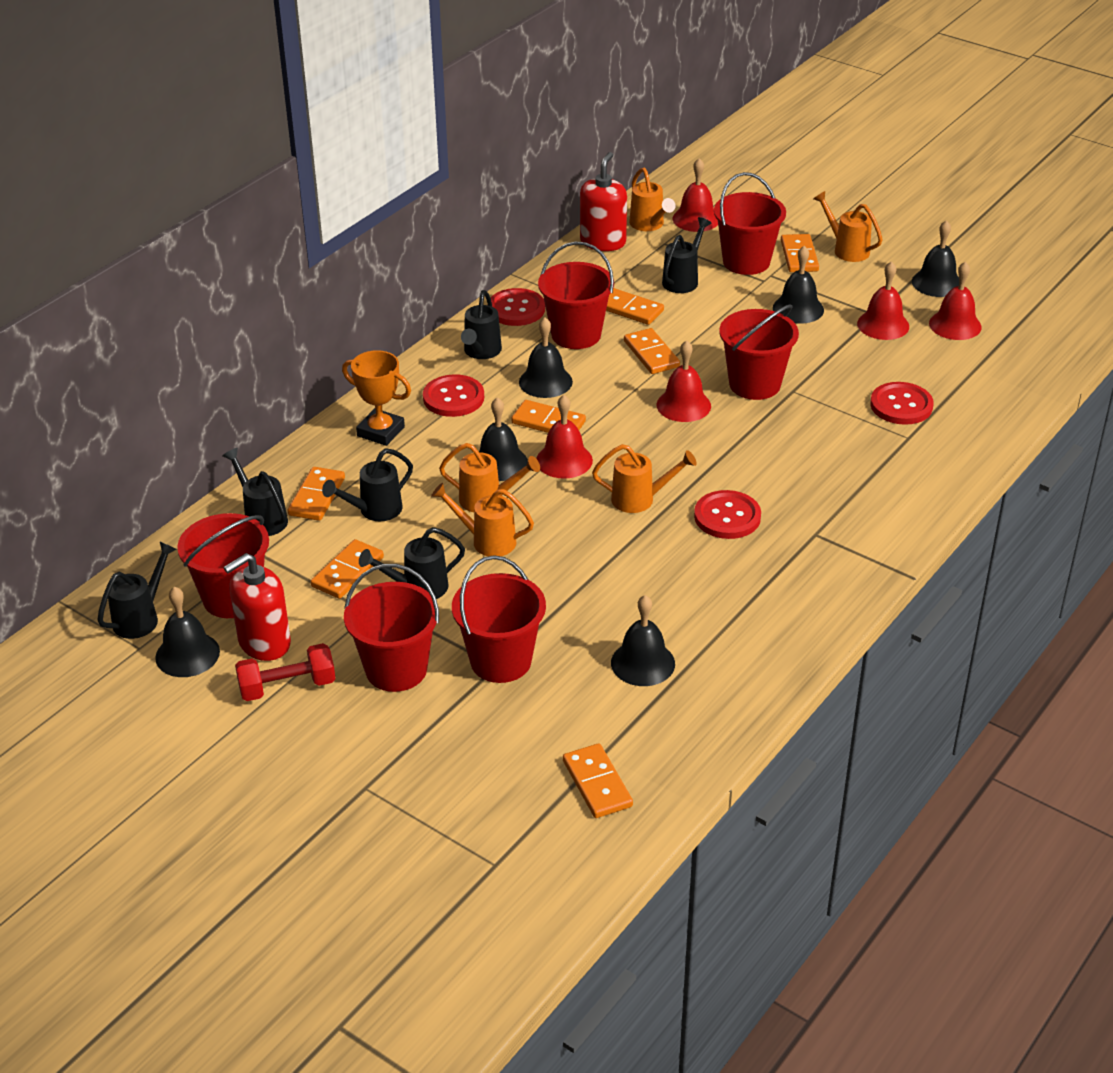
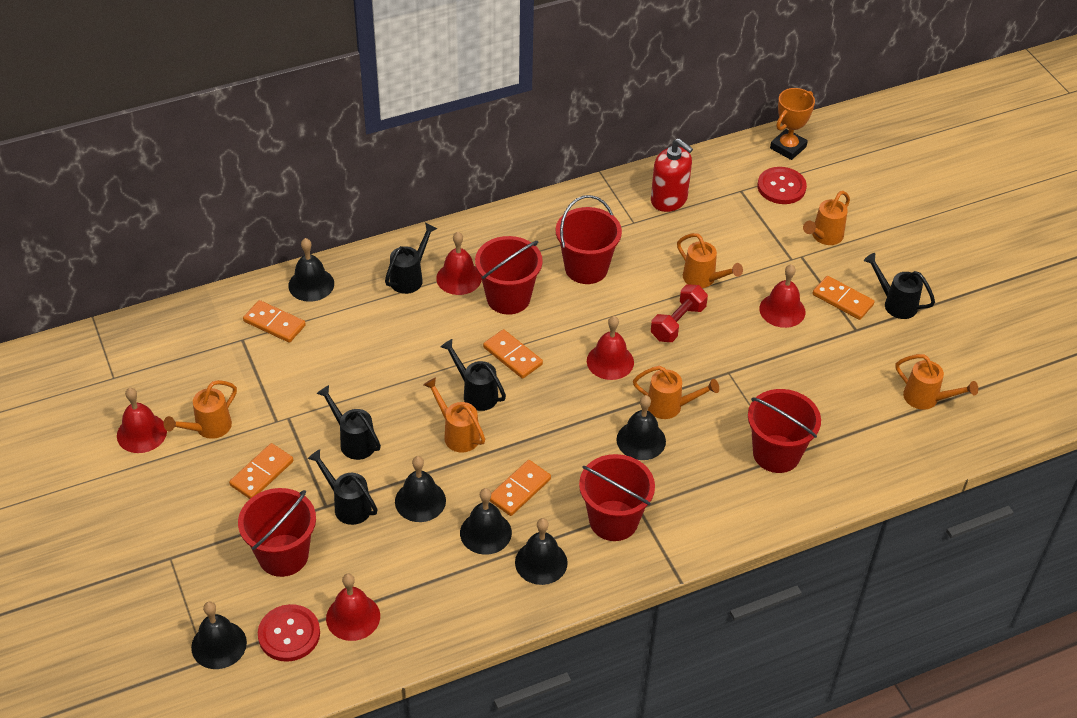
black watering can: [97,542,176,639] [222,448,288,536] [322,448,413,521] [359,527,465,599] [461,290,502,359] [662,217,712,293] = 6 -> [308,449,378,525] [316,385,381,460] [385,223,437,294] [441,339,506,411] [864,253,935,319] = 5
orange domino: [288,467,345,521] [311,539,384,599] [511,400,586,433] [563,743,633,818] [606,288,664,325] [624,328,680,374] [781,234,819,272] = 7 -> [229,443,293,499] [243,300,306,343] [483,329,543,379] [490,460,551,516] [813,276,874,320] = 5
orange watering can: [431,483,534,556] [439,443,540,512] [592,444,697,513] [629,168,676,231] [813,191,883,262] = 5 -> [163,380,237,439] [423,377,485,453] [633,366,719,419] [677,233,743,288] [803,191,850,245] [896,354,978,410] = 6
red bucket: [177,513,269,618] [344,564,439,692] [452,555,546,683] [538,242,614,349] [714,172,786,275] [719,305,799,400] = 6 -> [238,488,316,577] [475,236,543,315] [556,195,622,284] [579,454,655,541] [748,389,821,473] = 5
red button: [423,374,484,417] [491,288,545,326] [694,490,761,539] [870,382,933,425] = 4 -> [258,604,320,662] [757,167,807,204] = 2
red soap dispenser: [223,553,291,661] [580,152,627,251] = 2 -> [651,138,693,212] = 1

